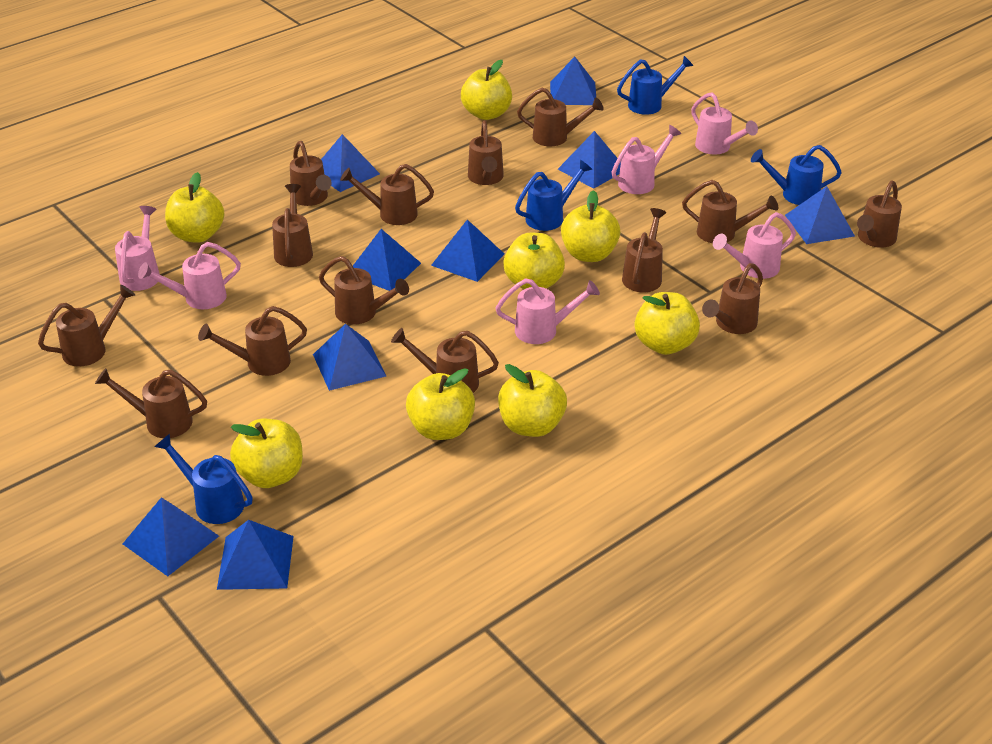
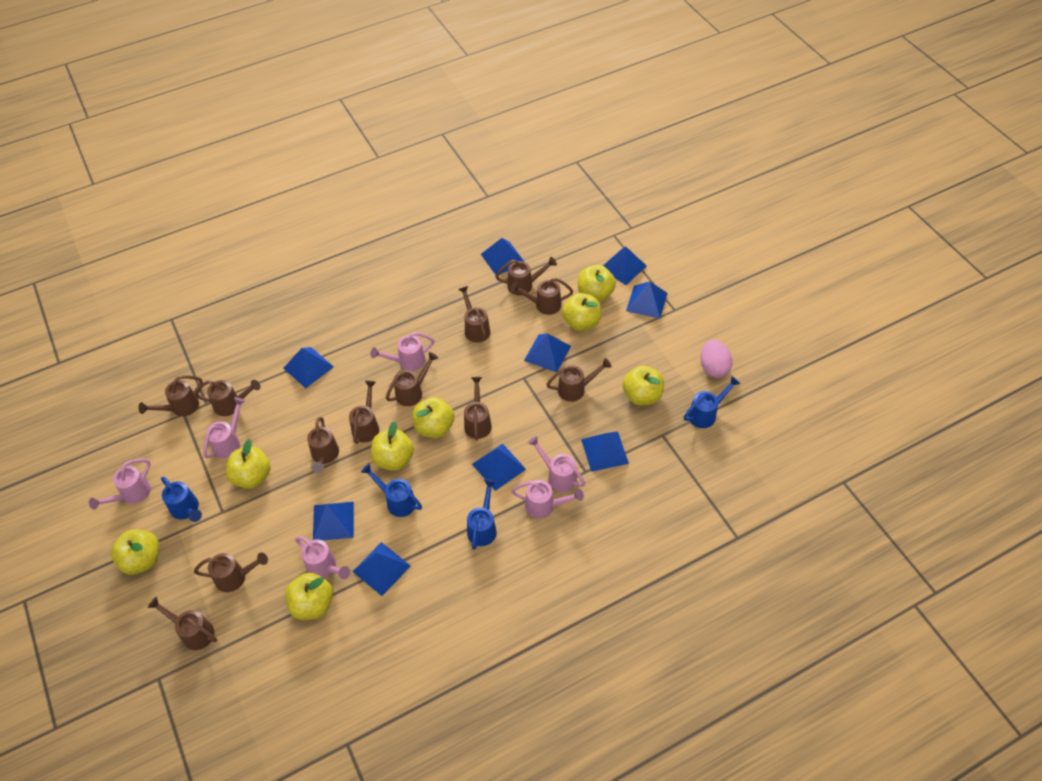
brown watering can: [38,285,135,367] [95,368,207,438] [198,306,307,376] [272,184,313,267] [290,141,332,206] [319,256,409,325] [340,164,434,225] [391,328,499,393] [468,121,504,185] [517,88,604,146] [622,208,666,292] [682,180,778,243] [702,263,763,334] [857,180,902,248] = 14 -> [138,375,203,416] [148,597,217,650] [194,552,268,592] [195,380,260,416] [307,417,339,473] [349,380,379,444] [386,352,438,406] [458,286,490,343] [464,377,492,440] [495,257,557,296] [510,278,573,315] [546,358,612,402] = 12
pink egg: none = 0 -> [701,340,732,378] = 1

